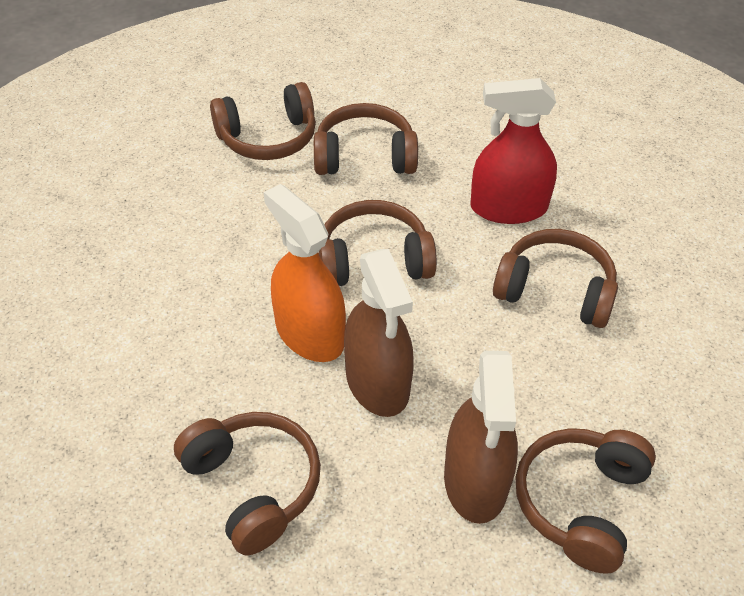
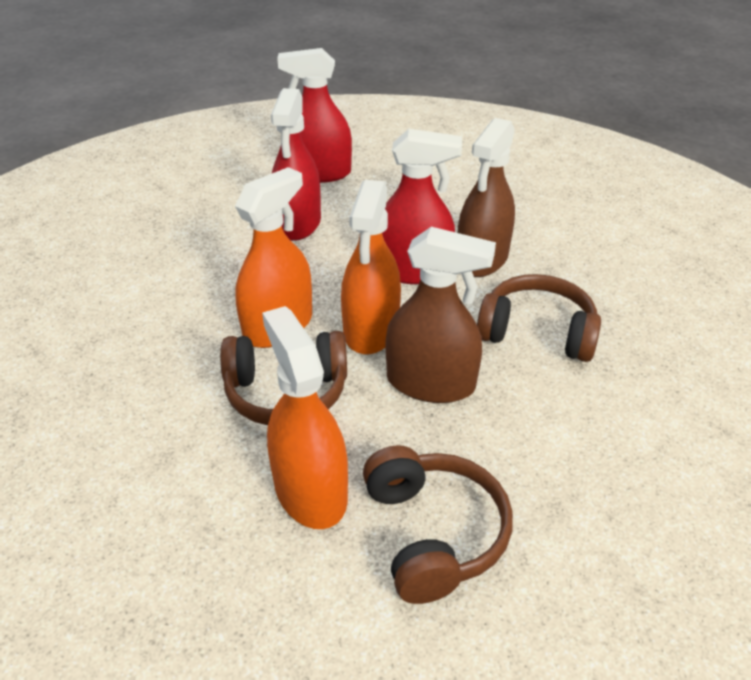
brown headphones: [174,412,321,555] [210,82,316,160] [314,103,418,175] [319,200,437,286] [493,229,618,328] [516,428,656,574] = 6 -> [220,331,347,425] [363,445,513,604] [477,274,601,362] = 3
orange spray bottle: [264,184,346,362] = 1 -> [235,167,312,348] [262,306,348,529] [341,180,401,354] = 3
red spray bottle: [470,78,557,224] = 1 -> [271,88,321,241] [277,48,352,183] [382,129,462,284] = 3

